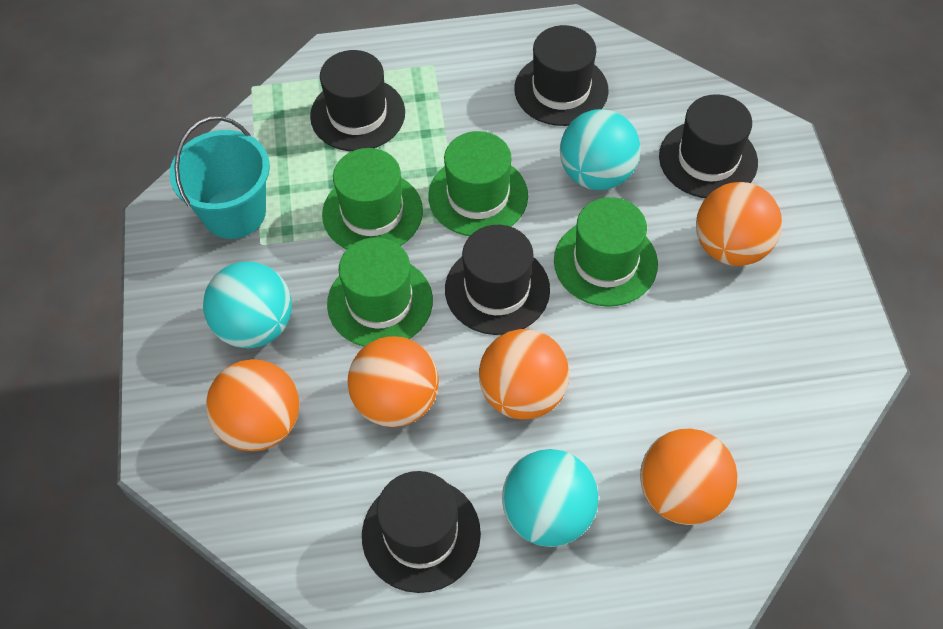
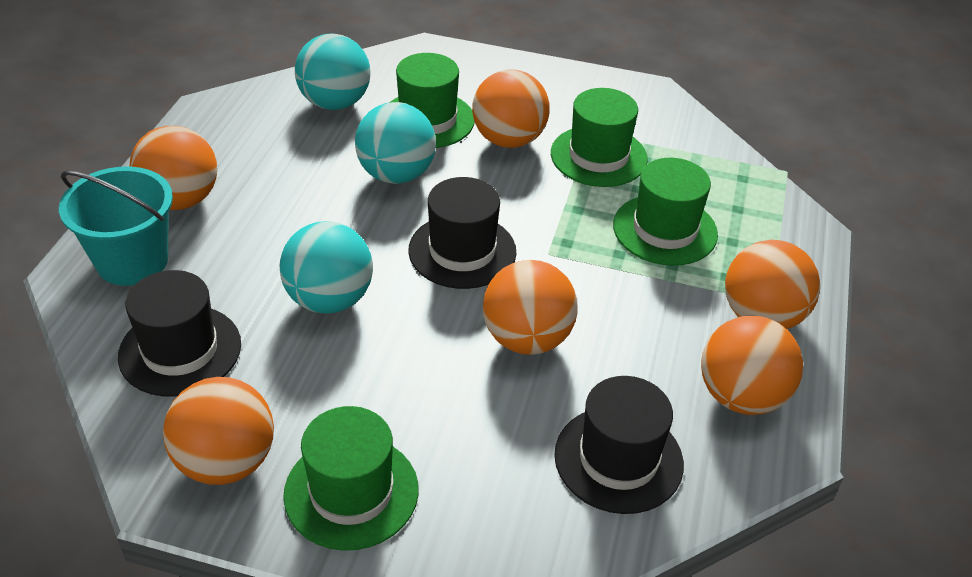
black hat: [310,50,405,151] [362,471,481,593] [445,225,550,335] [514,25,609,126] [659,94,758,198] = 5 -> [118,270,241,396] [408,177,516,289] [554,376,684,514] = 3
orange ball: [206,359,299,451] [348,336,439,427] [479,329,569,420] [640,428,737,525] [696,182,782,266] = 5 -> [129,126,217,210] [163,377,274,485] [472,69,549,148] [483,260,577,355] [701,316,803,415] [725,240,820,329] = 6

